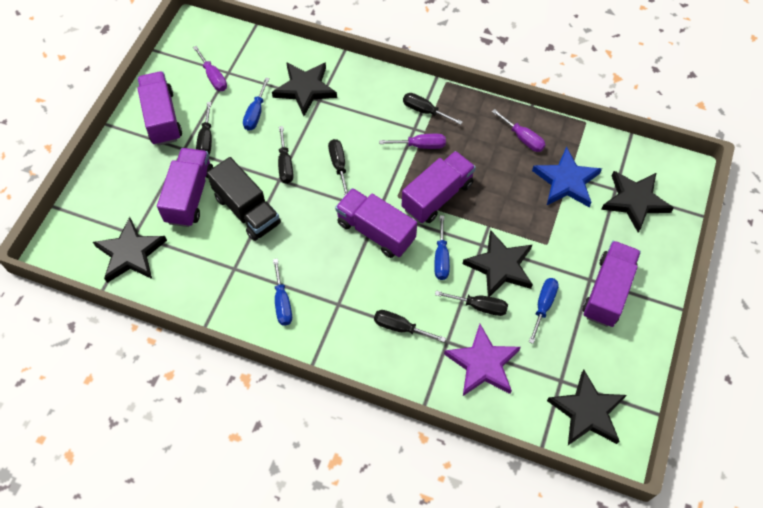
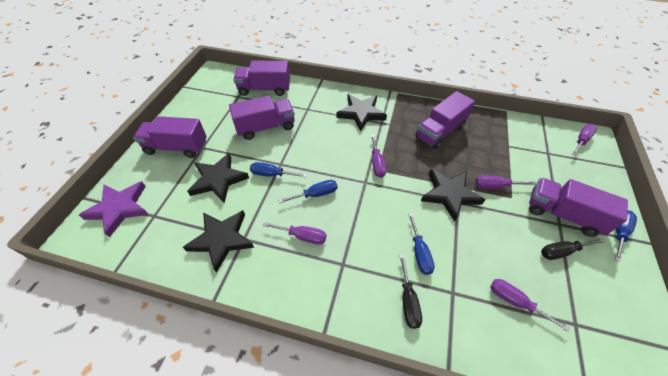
black screwdriver: [196,102,212,155] [278,126,293,184] [328,139,349,195] [374,310,446,342] [403,93,463,125] [435,291,508,316] = 6 -> [400,255,422,329] [541,238,605,260] = 2
black star: [93,217,167,283] [272,62,337,116] [463,230,533,297] [547,370,627,445] [601,171,674,233] = 5 -> [183,210,254,273] [187,153,249,203] [336,94,387,131] [421,169,485,222] = 4
black truck: [207,157,281,241] = 1 -> none = 0
blue star: [532,147,602,207] = 1 -> none = 0
purple screwdriver: [193,46,227,91] [379,134,446,149] [492,109,545,152] = 3 -> [263,222,326,244] [371,135,386,178] [475,175,536,189] [490,279,570,332] [572,124,597,156] = 5

